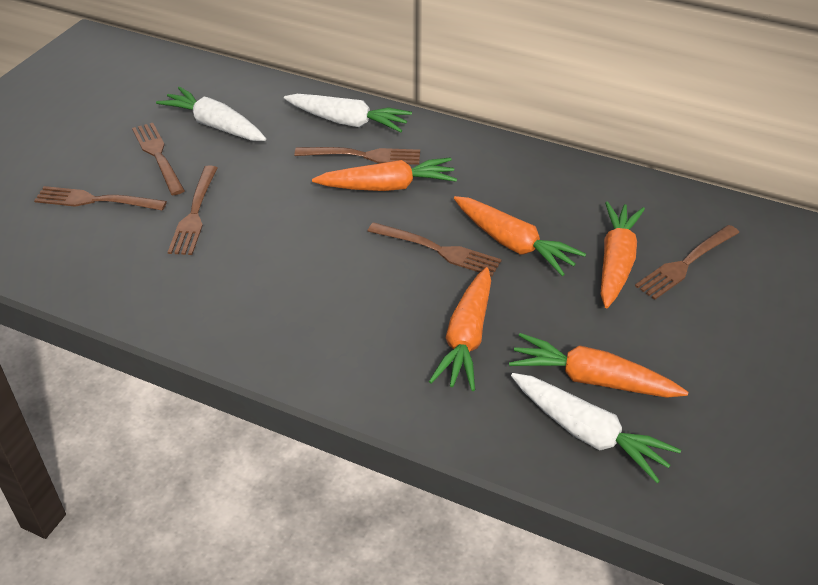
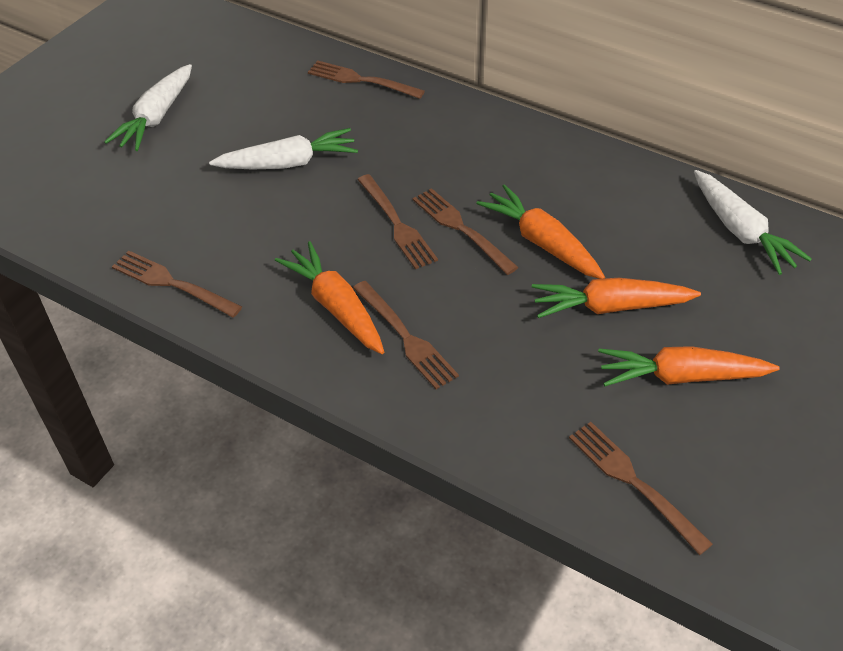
orange carrot: [312,157,457,191] [429,267,491,391] [454,196,586,276] [509,333,688,398] [601,201,645,308] = 5 -> [275,241,384,354] [476,184,605,279] [532,278,701,318] [598,346,780,386] = 4

